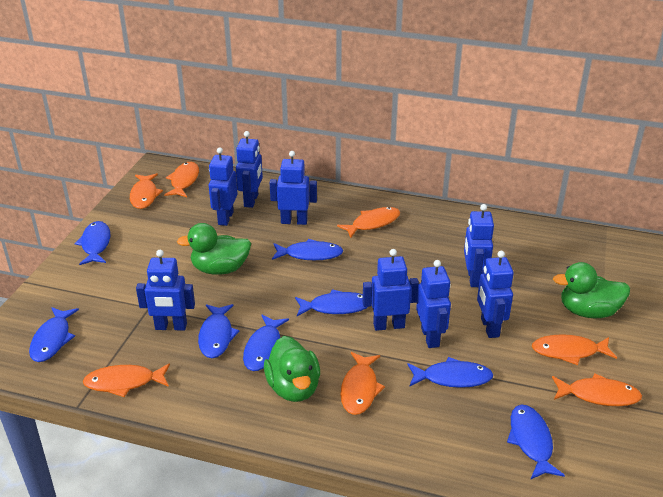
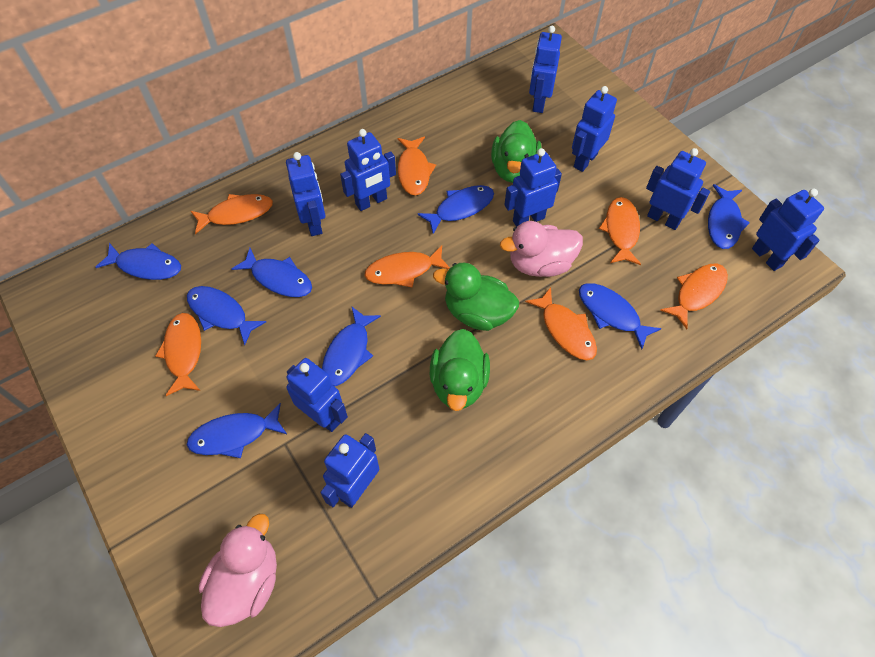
blue robot: [136,250,195,330] [209,147,237,226] [236,131,263,208] [270,151,317,225] [363,249,419,331] [416,260,451,348] [464,204,494,287] [477,251,514,338] = 8 -> [286,152,325,236] [286,358,348,432] [320,433,379,508] [340,129,396,211] [504,148,562,227] [529,26,562,113] [572,86,617,172] [646,148,710,230] [752,189,824,271] = 9
pink duck: none = 0 -> [199,514,277,627] [500,221,583,277] = 2

